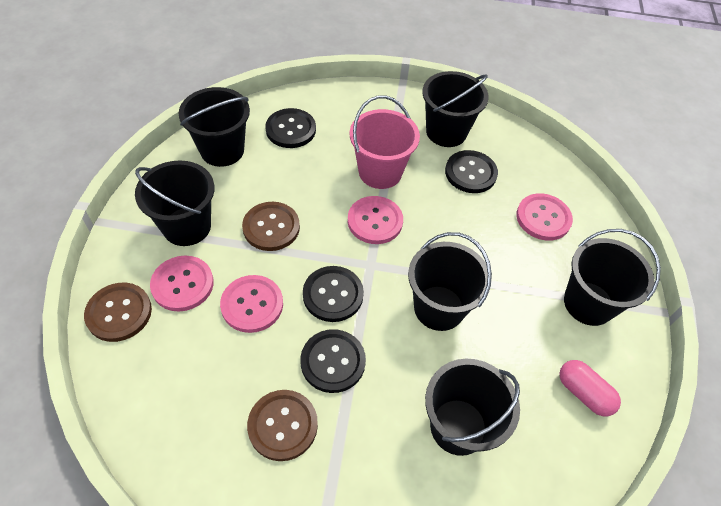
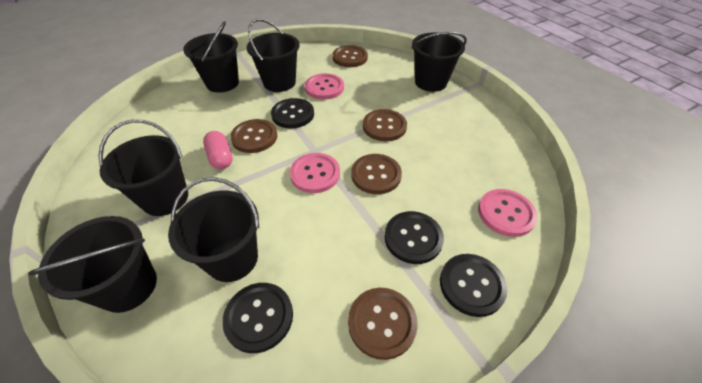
brown button: [84,283,152,342] [242,202,300,251] [247,390,318,461] = 3 -> [230,119,277,153] [332,45,368,67] [348,288,418,360] [351,154,402,194] [363,109,407,141] = 5
pink bucket: [350,96,420,189] = 1 -> none = 0
pink button: [150,256,214,312] [220,275,283,333] [348,196,403,244] [516,193,573,241] = 4 -> [290,153,340,193] [305,73,344,100] [478,189,538,237] = 3

